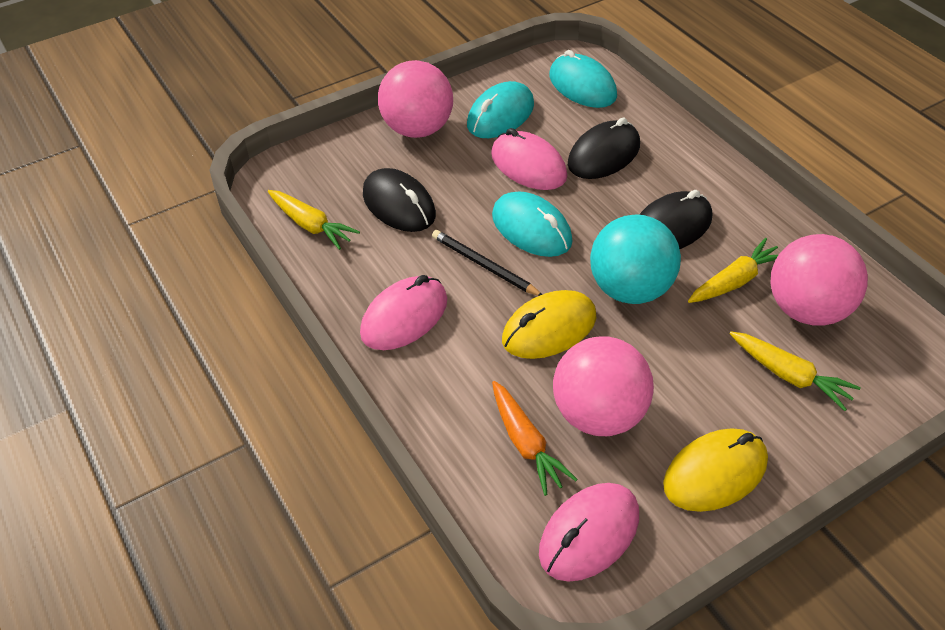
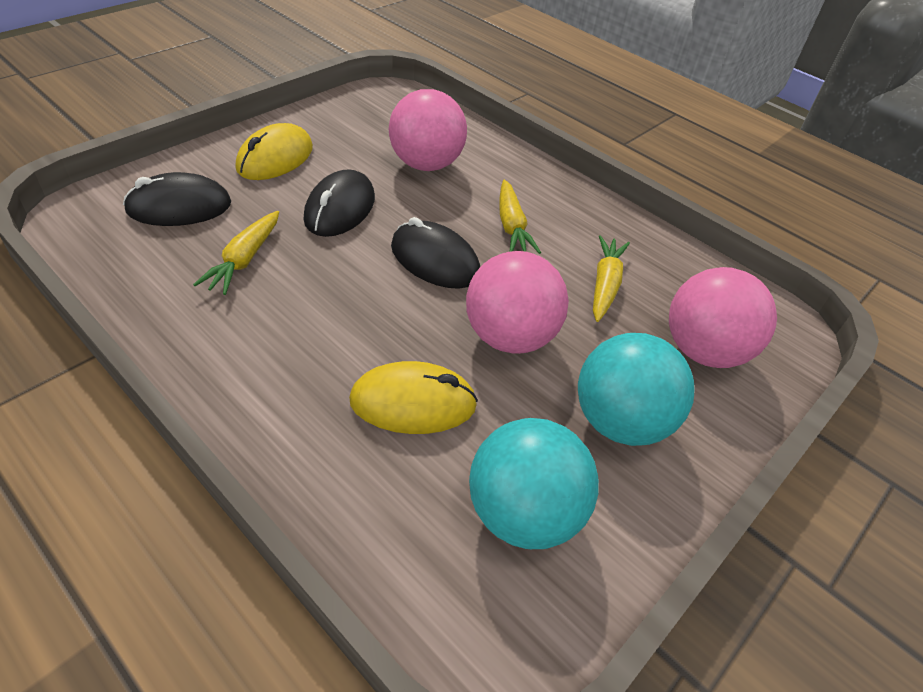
black pencil: [432,230,542,296] = 1 -> none = 0
orange carrot: [492,381,577,496] = 1 -> none = 0
pink mouse: [360,275,447,350] [491,128,567,190] [539,483,639,582] = 3 -> none = 0
turquoise ball: [590,214,681,304] = 1 -> [469,418,599,549] [578,333,694,446] = 2
turquoise mouse: [467,81,534,138] [492,192,573,257] [549,50,617,108] = 3 -> none = 0

